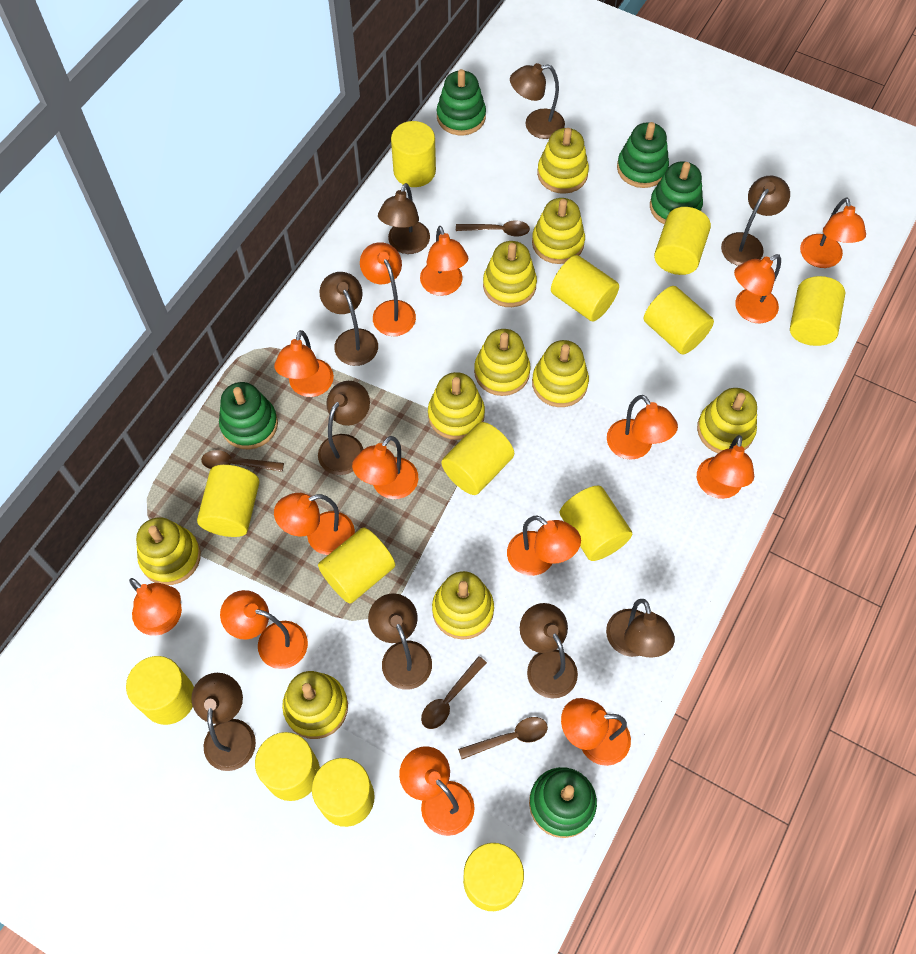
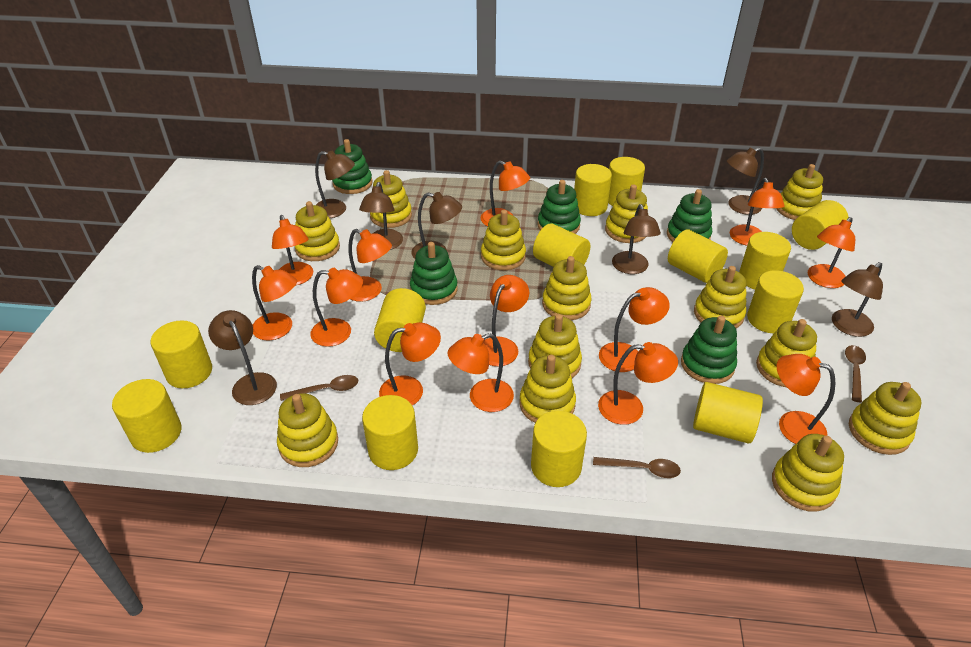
brown lamp: [191,673,256,771] [318,381,370,475] [319,272,378,366] [368,593,432,690] [378,183,430,254] [510,63,565,139] [520,603,578,699] [606,599,675,658] [721,176,790,266] = 9 -> [208,310,277,405] [315,151,355,218] [359,182,403,250] [411,192,462,259] [612,204,661,274] [727,148,764,215] [832,262,883,337] = 7
brown spoon: [201,450,284,472] [421,656,487,729] [456,220,530,237] [458,717,548,759] = 4 -> [280,375,358,401] [593,457,681,478] [845,345,866,402] = 3
orange lamp: [129,578,182,636] [220,590,308,669] [274,330,334,397] [274,493,355,555] [352,436,418,499] [360,242,416,336] [399,746,475,836] [420,226,468,296] [507,515,581,576] [561,698,631,766] [607,395,678,460] [697,435,754,499] [734,254,781,323] [800,197,866,268] = 14 -> [252,265,297,340] [272,215,313,285] [310,268,363,347] [348,229,392,302] [379,322,441,405] [447,333,514,412] [480,161,530,226] [483,275,529,366] [598,342,678,425] [599,287,670,372] [730,178,785,246] [777,354,835,444] [808,217,855,288] = 13
yellow stacking toy: [136,517,201,585] [282,671,348,739] [428,372,485,440] [432,571,494,640] [474,329,530,396] [483,241,537,307] [532,198,585,264] [532,340,589,407] [537,128,589,194] [697,388,757,453] = 10 -> [277,393,338,467] [294,201,340,261] [369,170,412,228] [481,210,526,270] [520,355,576,423] [528,314,582,378] [542,256,592,320] [605,184,648,243] [694,266,746,328] [756,319,817,387] [772,434,844,512] [776,164,823,220] [849,382,921,455] = 13

